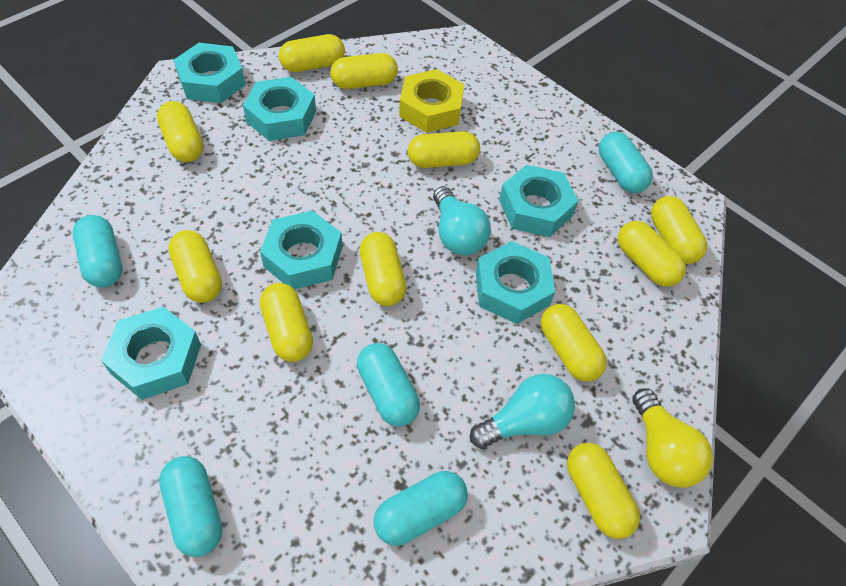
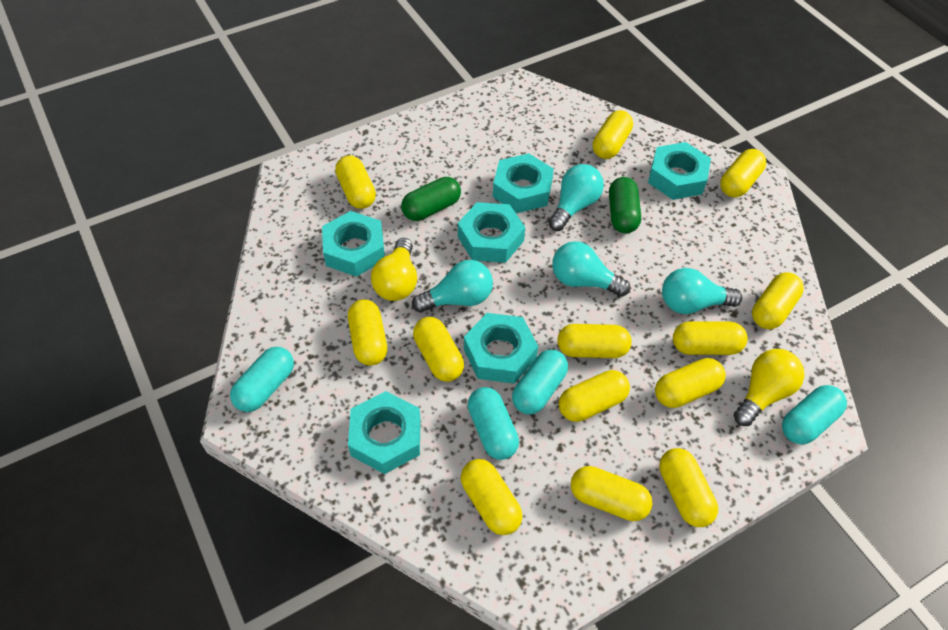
green capsule: none = 0 -> [401,177,461,221] [609,177,641,233] = 2
turquoise capsule: [73,215,122,288] [159,456,222,557] [357,343,420,427] [374,471,468,546] [599,132,653,193] = 5 -> [230,347,294,412] [468,387,519,460] [512,350,568,414] [782,385,847,444] = 4
turquoise light bulb: [433,186,491,255] [470,374,575,449] = 2 -> [412,260,493,313] [548,164,604,231] [552,241,631,297] [662,268,742,314] = 4
yellow capsule: [157,101,203,162] [168,230,222,303] [260,283,313,362] [279,34,345,72] [331,53,398,89] [360,232,407,306] [408,131,480,168] [541,304,607,382] [567,443,640,539] [618,221,686,287] [651,196,707,264] = 11 -> [335,155,376,209] [348,299,387,366] [413,317,464,382] [461,459,523,535] [557,324,632,358] [559,370,630,422] [571,466,653,521] [593,110,633,159] [655,358,726,408] [659,448,718,527] [673,321,748,355] [720,149,766,198] [752,272,804,329] = 13
yellow light bulb: [632,388,713,488] = 1 -> [371,238,417,301] [734,349,805,426] = 2
yellow nut: [399,69,464,133] = 1 -> none = 0

